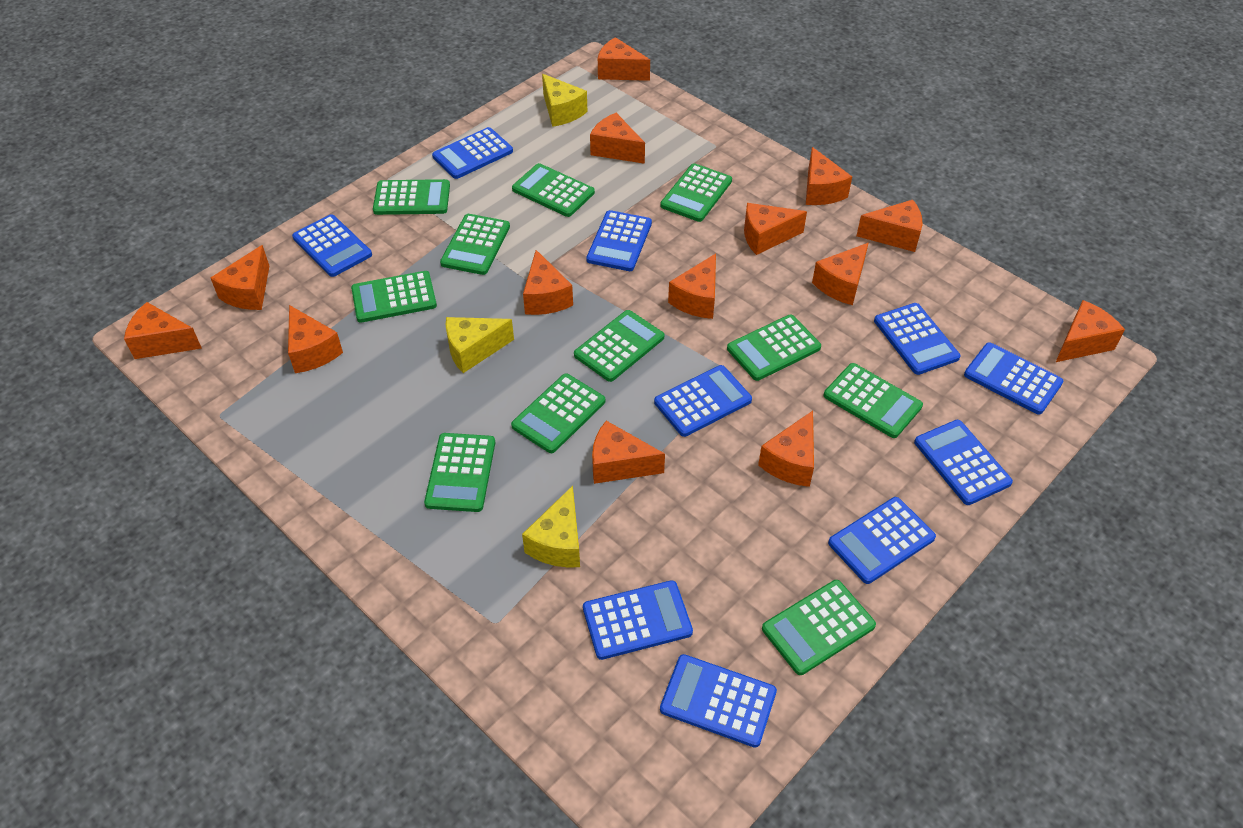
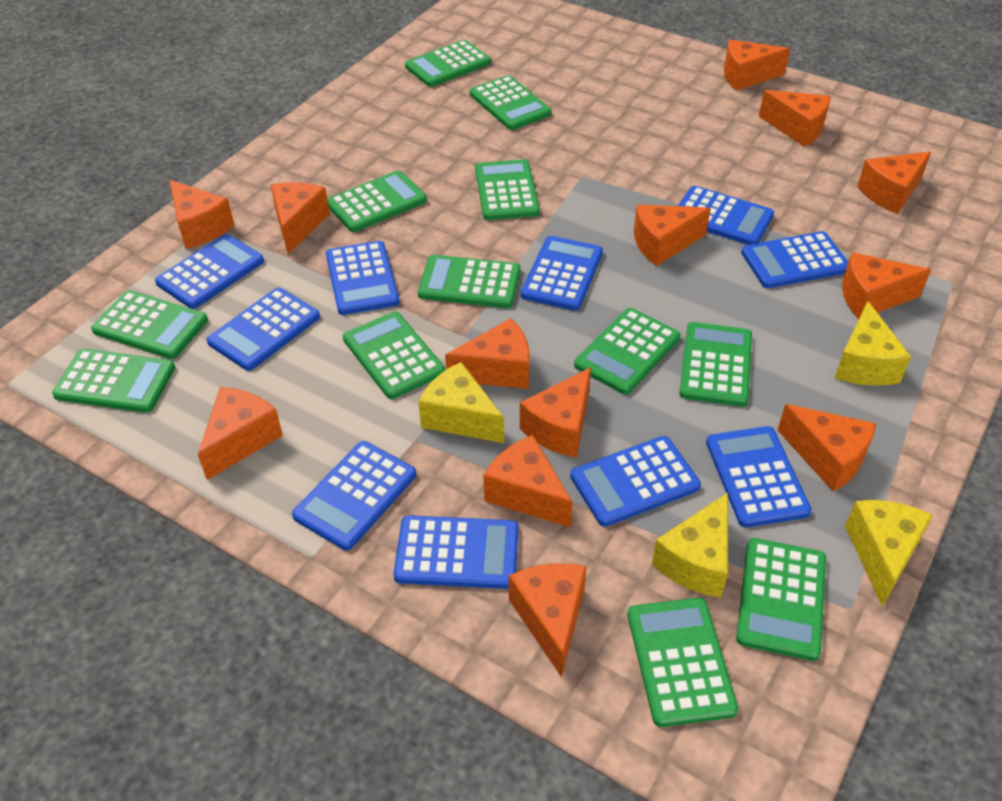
green calculator: [351,271,437,323] [373,179,450,215] [424,433,495,512] [440,214,510,275] [511,374,605,453] [512,163,595,217] [574,310,664,382] [660,163,732,222] [727,315,821,381] [762,580,876,675] [824,363,923,438] = 11 -> [52,349,175,413] [91,290,208,359] [327,170,427,232] [343,312,445,399] [405,40,491,87] [418,255,521,308] [470,75,552,130] [475,159,540,220] [574,308,681,395] [627,598,738,727] [679,322,752,407] [736,538,826,661] = 12
orange cheese: [124,302,202,359] [211,245,269,310] [288,305,343,373] [523,250,573,315] [590,113,645,164] [592,421,665,484] [598,37,650,81] [668,254,716,319] [744,203,807,255] [758,411,814,487] [806,147,852,205] [812,243,868,305] [856,200,922,252] [1056,300,1125,362] = 14 -> [169,180,234,249] [198,387,283,480] [271,182,330,254] [445,318,530,389] [483,435,573,527] [509,564,587,677] [520,367,591,458] [634,205,711,266] [724,40,790,91] [759,90,830,147] [778,404,876,491] [842,252,931,319] [858,152,931,214] = 13
yellow cheese: [446,317,514,373] [522,486,580,568] [542,74,587,127] = 3 -> [419,362,504,443] [652,493,728,598] [835,301,911,386] [845,500,933,607] = 4

